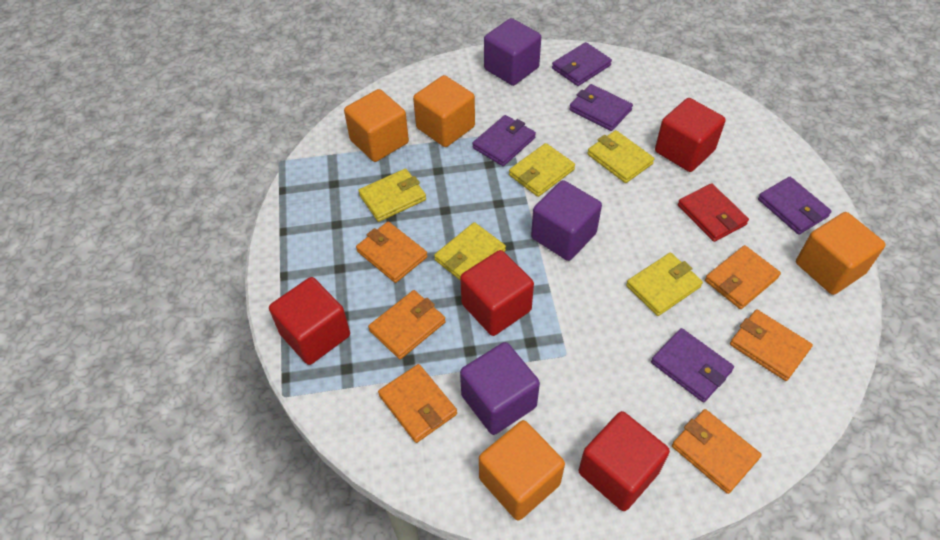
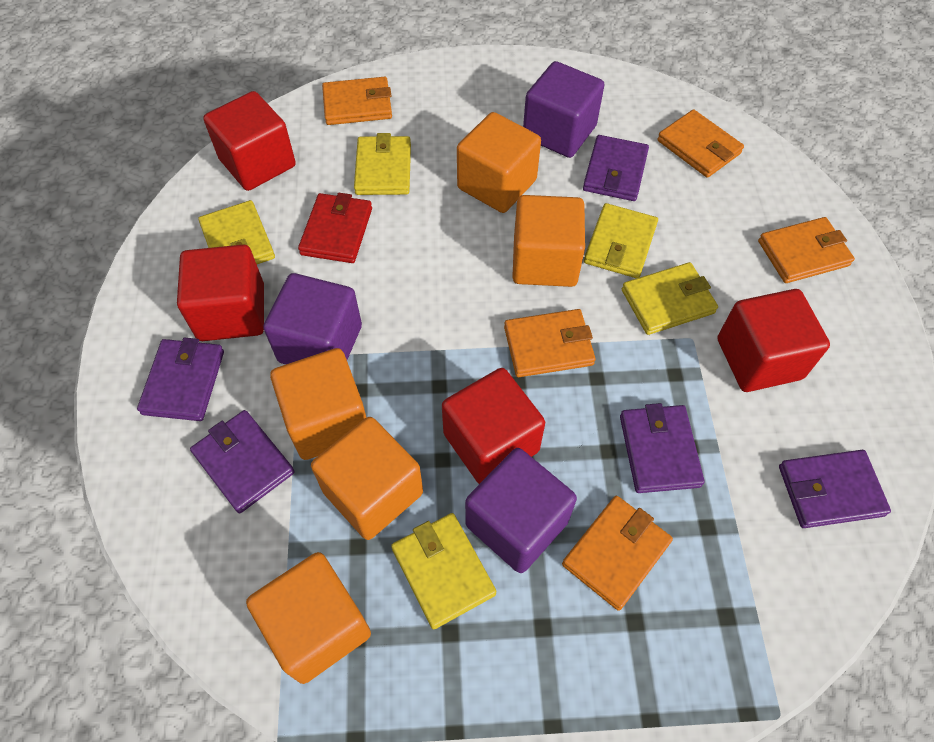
orange cube: [344,89,409,162] [413,75,475,147] [479,420,565,520] [796,212,886,295] = 4 -> [246,552,371,684] [270,348,367,460] [311,417,423,540] [457,112,541,213] [512,195,585,287] = 5
orange wallet: [356,222,428,283] [368,290,446,359] [378,364,457,443] [672,409,762,494] [705,245,781,309] [730,310,813,381] = 6 -> [322,77,392,125] [504,309,596,377] [562,496,673,611] [657,109,744,178] [758,217,855,283] = 5

